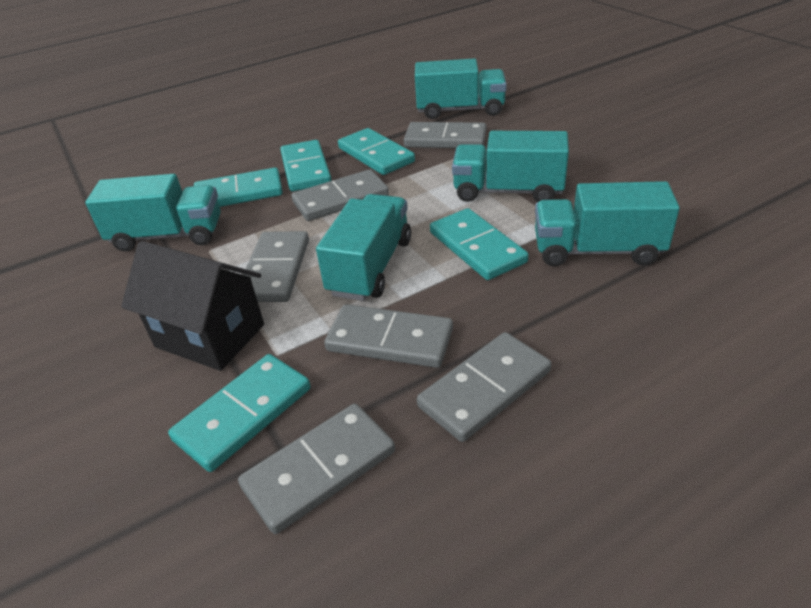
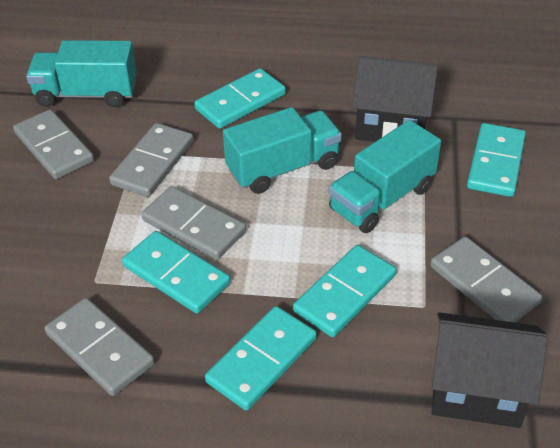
black house: [121,241,264,371] = 1 -> [352,56,438,142] [431,312,548,428] = 2
grey domino: [238,404,395,534] [243,231,309,302] [292,169,389,221] [324,304,453,368] [404,122,486,148] [417,332,551,442] = 6 -> [13,109,94,179] [45,298,155,396] [109,123,194,197] [141,186,246,260] [430,236,542,322] = 5
turquoise truck: [85,174,221,252] [316,194,411,301] [415,58,507,119] [452,131,569,202] [535,181,680,266] = 5 -> [26,40,137,107] [223,107,342,194] [329,120,441,233] = 3

